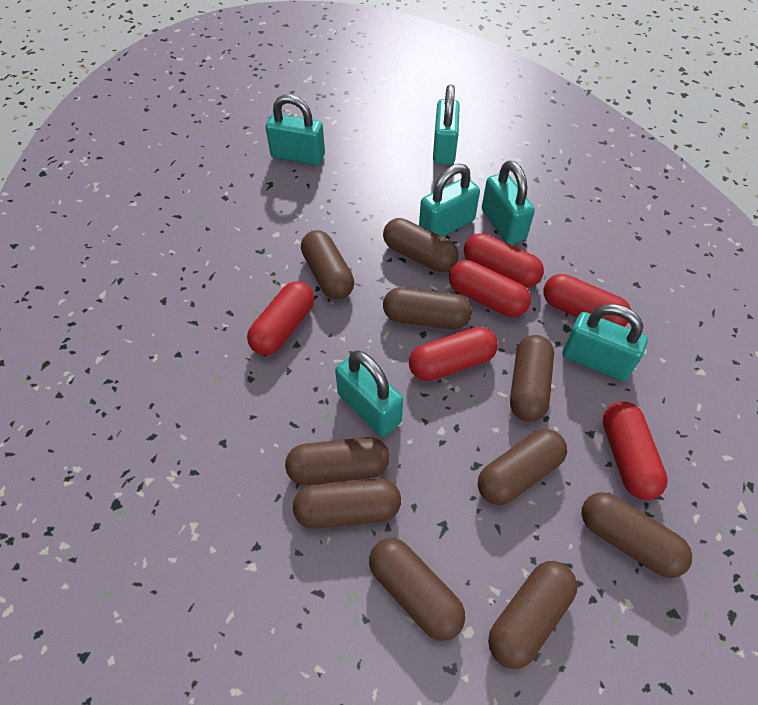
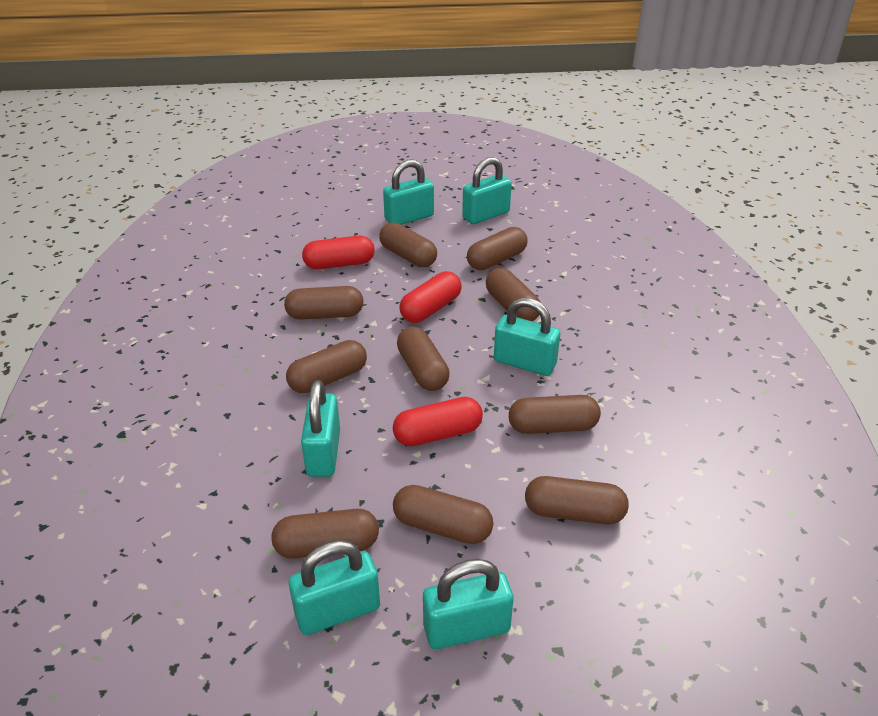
red capsule: [247,281,314,355] [409,327,498,381] [449,260,531,317] [464,233,544,288] [544,274,631,327] [603,402,668,500] = 6 -> [302,235,375,269] [393,397,483,446] [399,271,462,323] = 3

